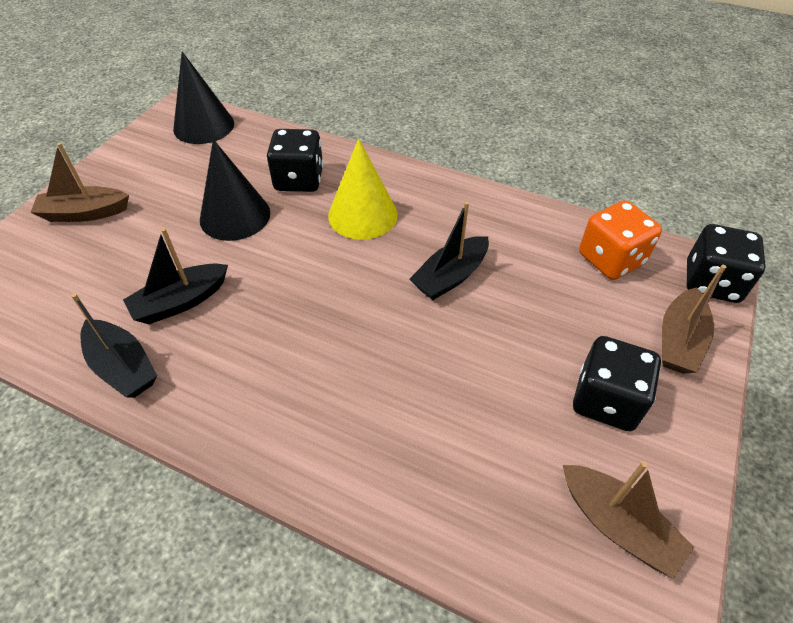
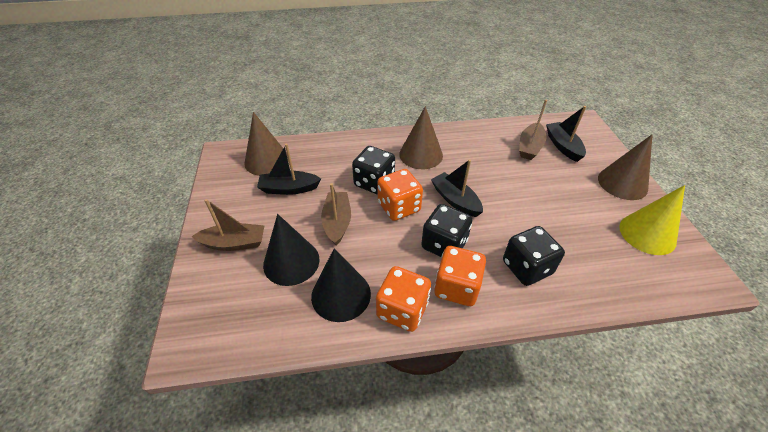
brown cone: none = 0 -> [244,112,289,176] [399,106,443,169] [598,134,653,200] = 3
orange dice: [579,200,662,280] = 1 -> [376,266,431,332] [377,169,423,221] [434,246,486,306] = 3

